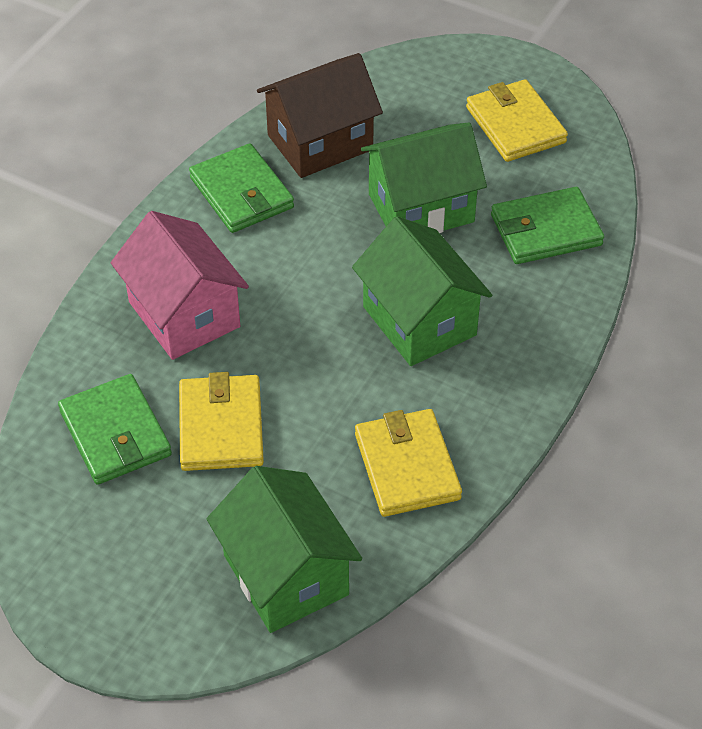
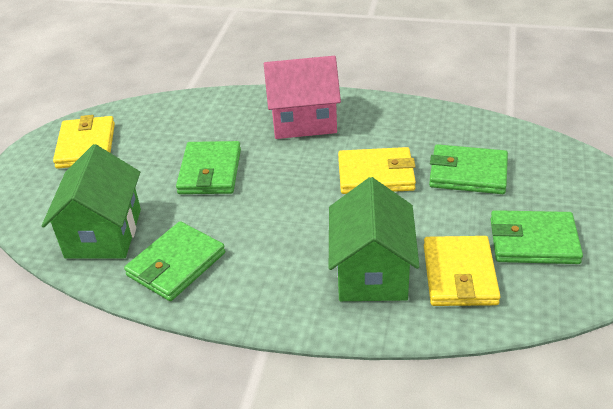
brown house: [257,53,383,178] = 1 -> none = 0
green house: [207,466,362,633] [352,216,492,366] [361,123,487,233] = 3 -> [42,144,141,258] [329,177,419,301] = 2
green wallet: [58,374,172,485] [189,143,294,233] [491,187,604,264] = 3 -> [124,221,225,301] [176,141,241,194] [429,144,508,194] [491,210,583,264] = 4

